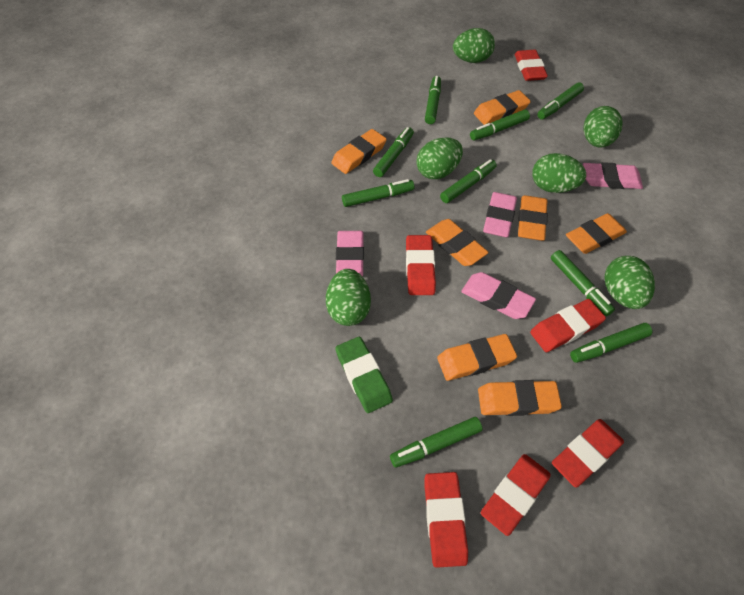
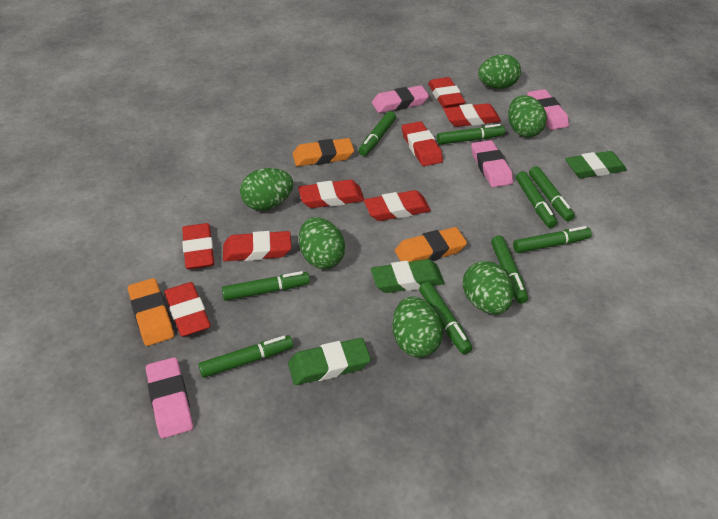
green eraser: [335,337,393,413] = 1 -> [288,338,371,385] [371,259,444,293] [565,151,627,178] = 3
orange eraser: [331,129,387,174] [426,219,489,266] [437,334,517,381] [474,90,531,125] [478,380,562,416] [518,195,548,241] [566,213,627,254] = 7 -> [128,278,174,346] [293,138,354,166] [395,227,467,262] = 3
red eraser: [406,235,436,295] [425,472,468,568] [481,454,551,536] [515,50,548,81] [530,299,606,352] [552,419,624,488] = 6 -> [164,282,211,337] [182,223,214,269] [223,231,291,261] [298,180,364,208] [364,190,431,221] [402,121,443,166] [428,77,465,108] [443,103,501,127] = 8

